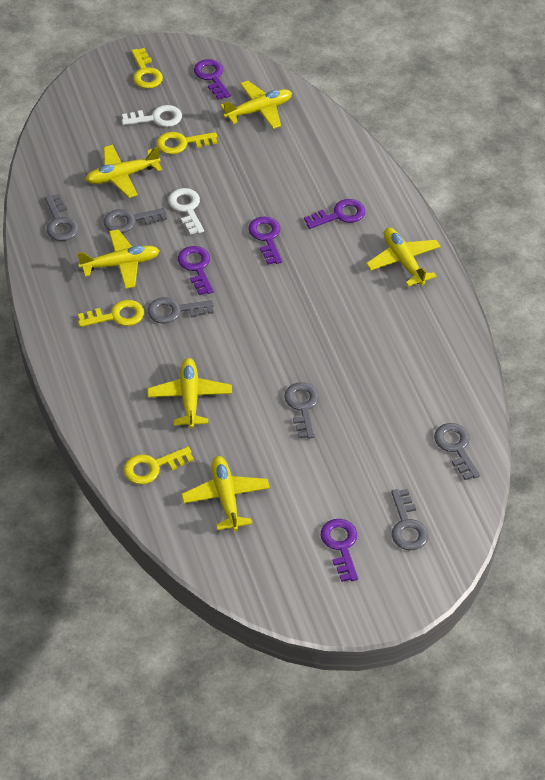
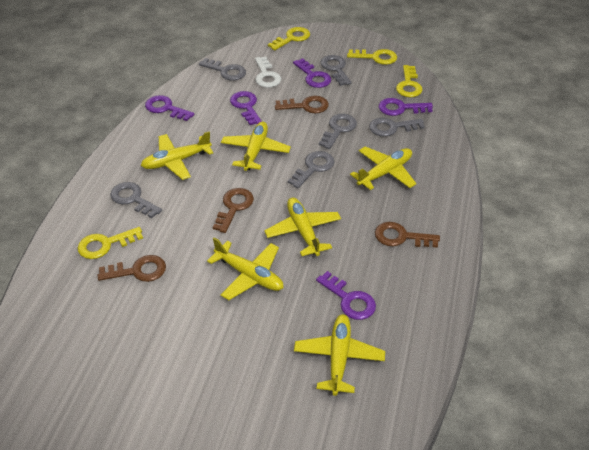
brown key: none = 0 -> [98,255,166,282] [213,188,254,233] [275,96,329,113] [375,222,440,248] = 4
white key: [122,105,182,127] [168,188,204,235] = 2 -> [255,57,281,88] = 1

